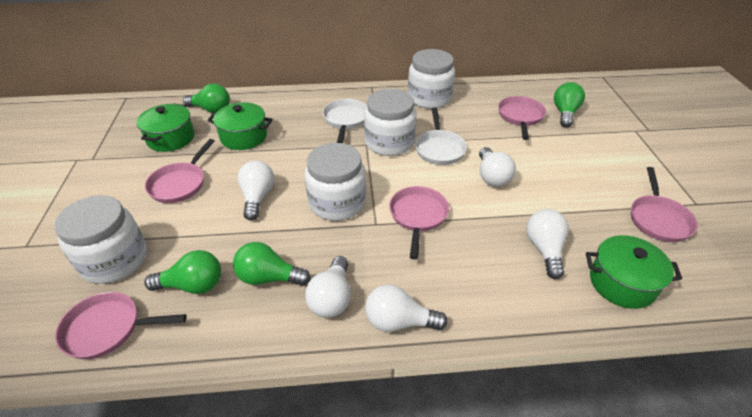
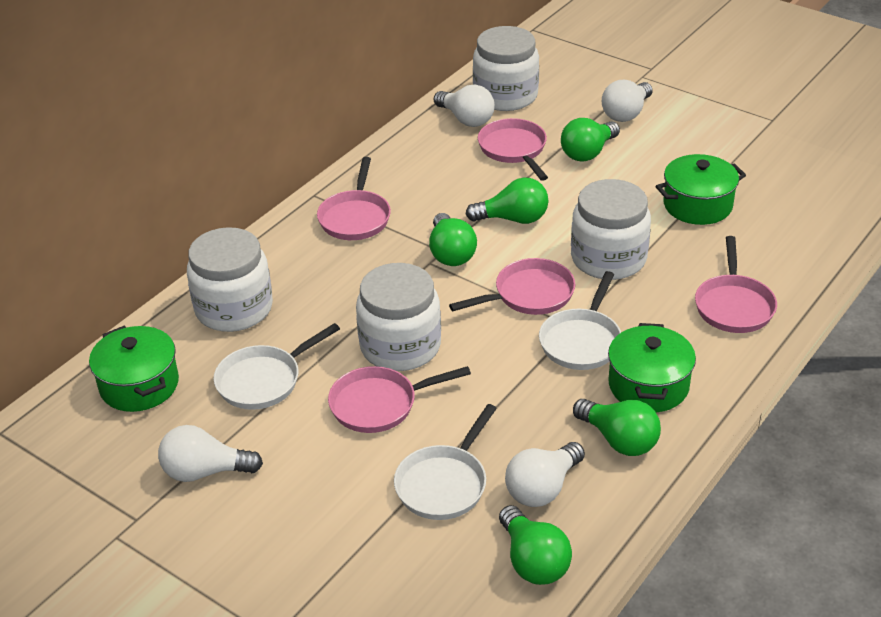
green light bulb: [144,250,221,294] [183,84,230,113] [233,242,311,286] [554,82,585,127] = 4 -> [429,213,477,266] [466,177,548,224] [499,505,572,585] [561,118,620,162] [573,399,661,456] = 5
white light bulb: [237,161,274,221] [305,256,351,318] [365,284,448,332] [479,147,516,187] [526,209,569,279] = 5 -> [158,425,263,482] [434,85,495,127] [505,442,585,507] [602,80,653,122] = 4
white pan: [323,99,367,143] [415,108,467,165] = 2 -> [214,323,340,410] [394,404,497,520] [539,271,621,370] = 3

